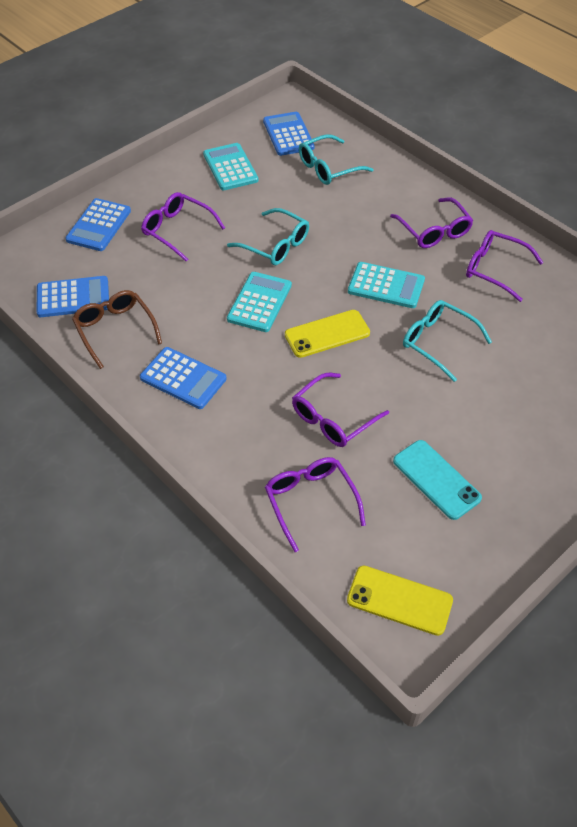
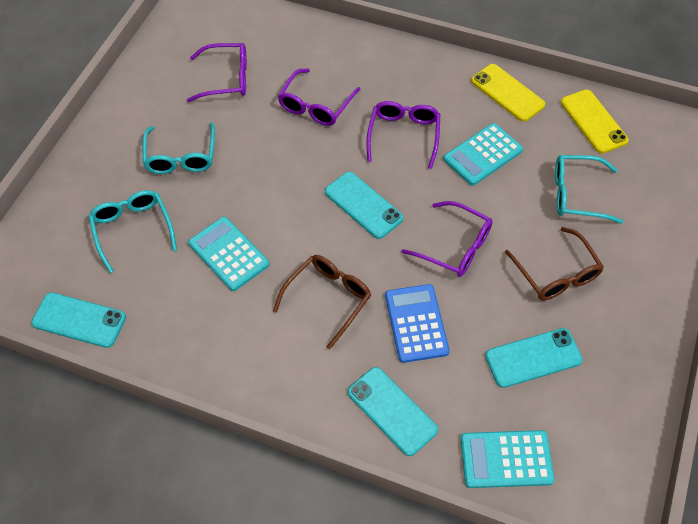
blue calculator: [37,276,109,317] [65,198,131,251] [140,347,227,409] [263,112,315,156] = 4 -> [385,284,450,363] = 1
brown glasses: [72,290,162,369] = 1 -> [273,255,371,349] [505,227,604,300] = 2
purple glasses: [141,192,225,262] [265,457,366,552] [292,373,389,447] [390,198,473,248] [466,230,543,302] = 5 -> [187,43,247,102] [278,68,360,126] [366,101,440,169] [402,201,493,277] = 4
turquoise phone: [393,440,482,520] = 1 -> [31,292,126,348] [325,172,403,239] [348,367,438,456] [485,328,583,388] = 4

